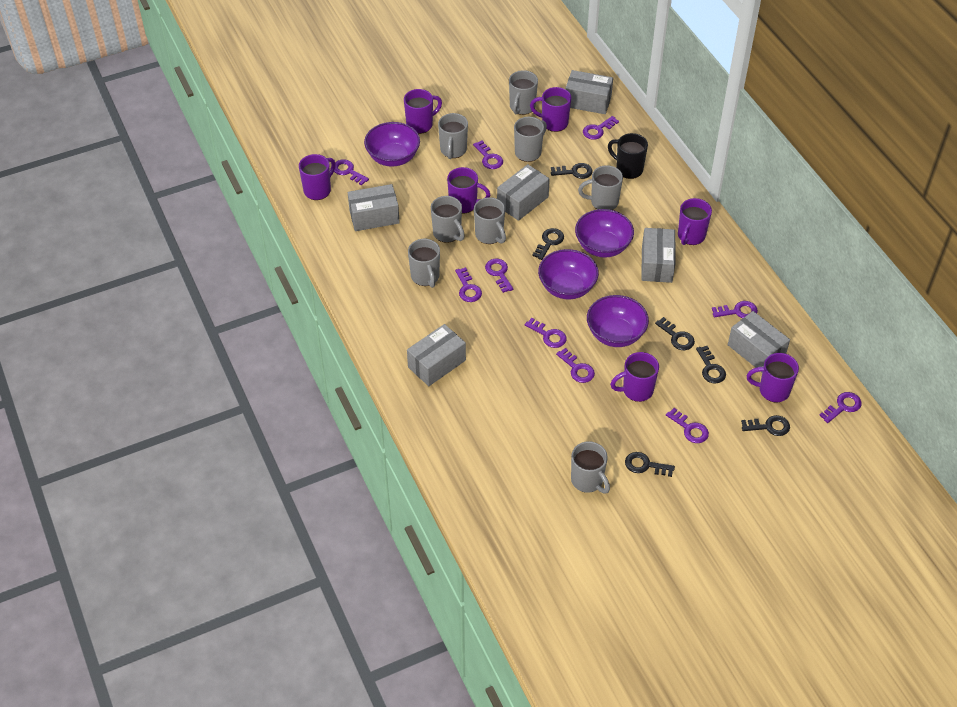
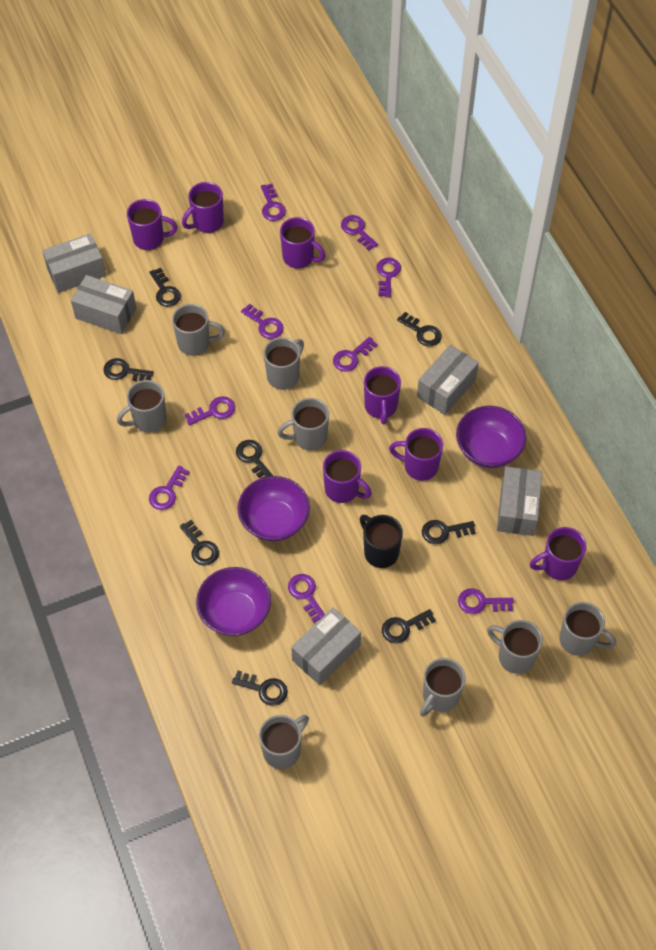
black key: [532,228,564,260] [551,163,593,179] [625,452,675,477] [655,317,695,350] [696,346,726,384] [741,415,790,436] = 6 -> [103,358,154,381] [149,268,181,307] [180,520,219,566] [232,671,288,706] [236,440,273,478] [382,609,436,643] [397,312,442,346] [422,520,476,544] = 8
grey box: [348,184,400,231] [407,324,466,386] [497,164,550,221] [565,70,613,114] [641,228,675,283] [728,311,790,372] = 6 -> [42,233,106,293] [71,275,137,334] [291,607,361,685] [417,345,479,415] [497,467,542,536] = 5
purple bowl: [364,122,420,167] [538,249,599,299] [575,209,634,258] [587,295,649,347] = 4 -> [196,567,271,636] [238,476,310,542] [456,406,526,468] = 3
purple key: [334,159,369,185] [455,267,482,302] [473,141,503,169] [485,259,513,293] [525,318,567,348] [556,348,595,383] [583,116,619,140] [666,408,709,443] [712,301,758,318] [819,392,862,423] = 10 -> [149,466,189,510] [185,396,235,425] [241,304,284,339] [261,184,286,221] [288,574,325,623] [333,337,378,372] [341,215,378,251] [377,258,401,297] [458,588,514,614] = 9

